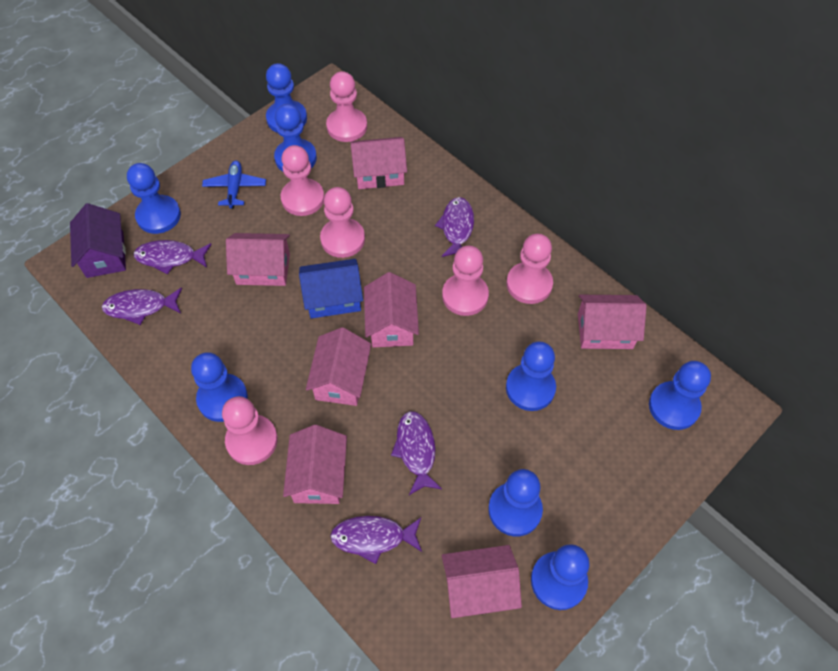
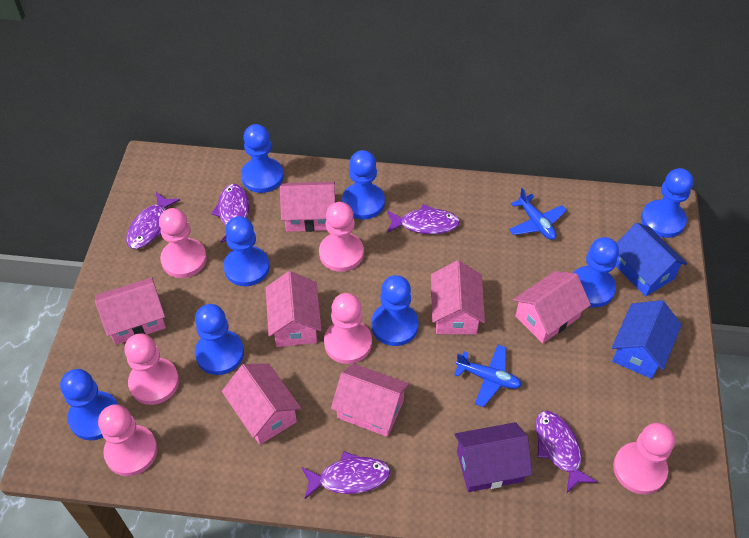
blue house: [299,259,363,319] = 1 -> [612,300,682,379] [616,222,687,296] = 2
blue plane: [202,160,266,209] = 1 -> [454,345,522,407] [509,188,567,240] = 2

